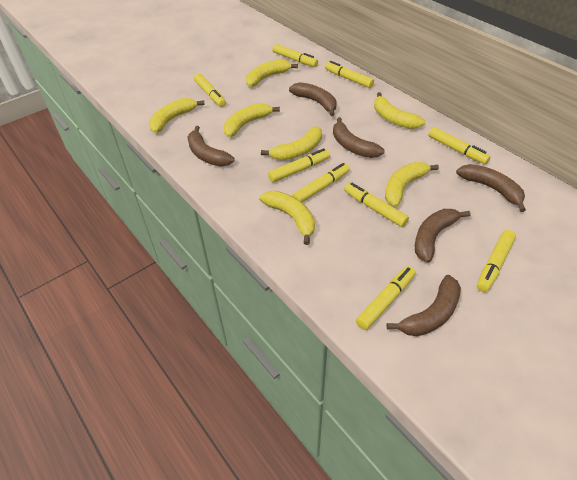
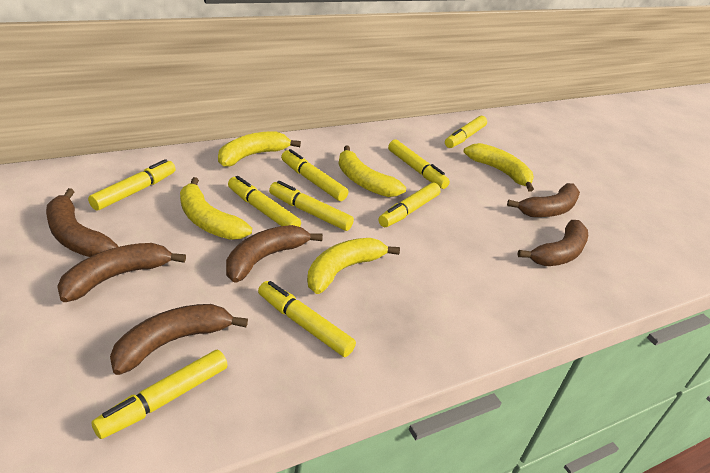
yellow banana: [149,98,205,133] [224,103,280,137] [246,59,298,87] [259,191,315,245] [261,126,322,160] [374,92,425,129] [385,162,439,207] = 7 -> [180,177,252,240] [218,132,301,167] [307,238,400,294] [338,146,406,197] [464,143,534,192] = 5

